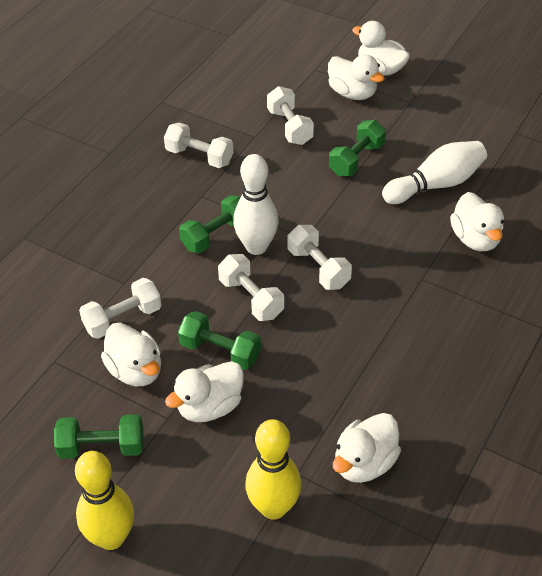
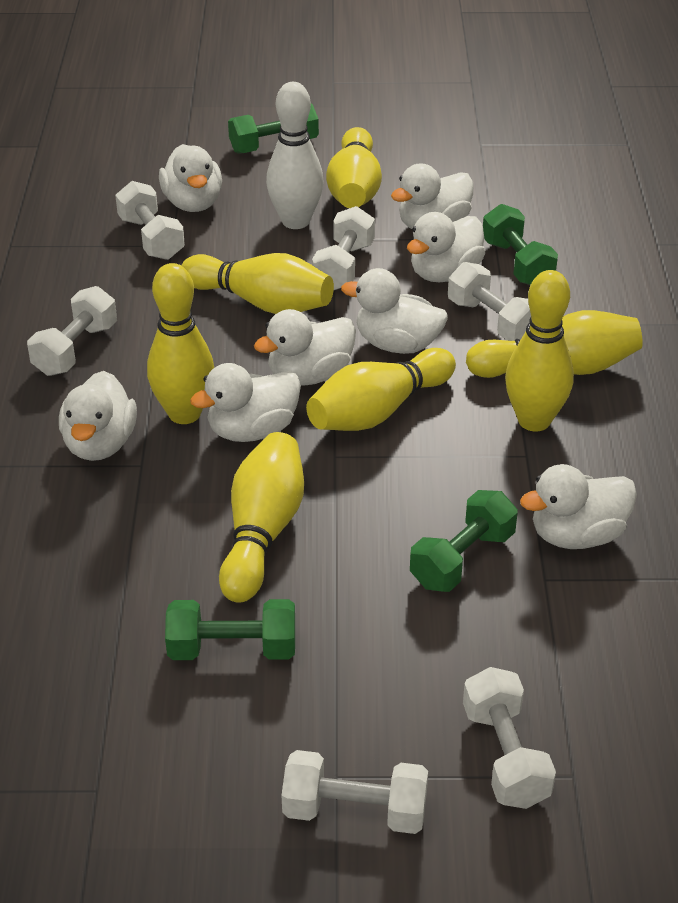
white bowling pin: [233,154,278,255] [382,141,487,204] = 2 -> [266,82,324,229] = 1
white duck: [101,323,161,386] [165,361,244,422] [328,54,385,100] [333,413,401,483] [352,21,410,76] [450,192,504,251] = 6 -> [59,371,137,461] [159,144,222,212] [190,363,301,442] [254,309,356,386] [341,268,448,354] [391,163,473,229] [407,212,485,282] [520,464,637,549] = 8
white dumbbell: [79,278,162,339] [164,123,233,168] [218,254,284,321] [267,86,314,145] [288,225,352,290] = 5 -> [27,286,117,376] [115,181,185,260] [281,750,428,834] [312,206,375,290] [448,262,531,341] [463,667,556,809] = 6
yellow bowling pin: [75,451,134,550] [245,419,301,520] = 2 -> [147,263,214,424] [181,253,334,314] [219,432,304,603] [306,348,456,431] [326,127,382,208] [466,310,643,378] [505,270,574,431] = 7

